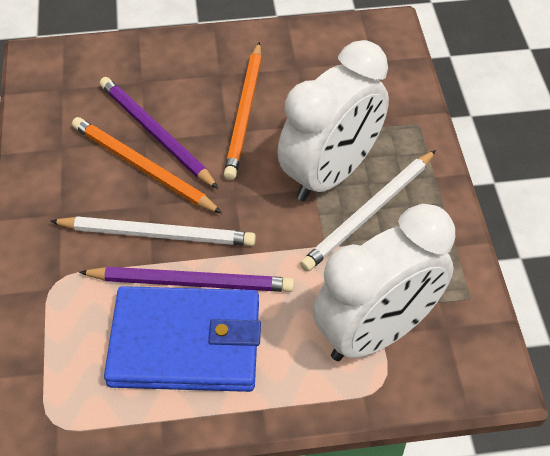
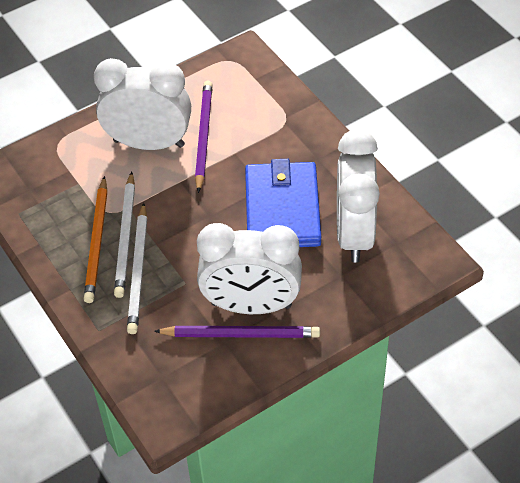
orange pencil: [72,117,222,213] [224,42,262,180] = 2 -> [84,176,107,303] = 1
white clock: [277,40,389,202] [313,204,455,361] = 2 -> [94,58,191,150] [197,223,302,314] [337,129,380,263] = 3

